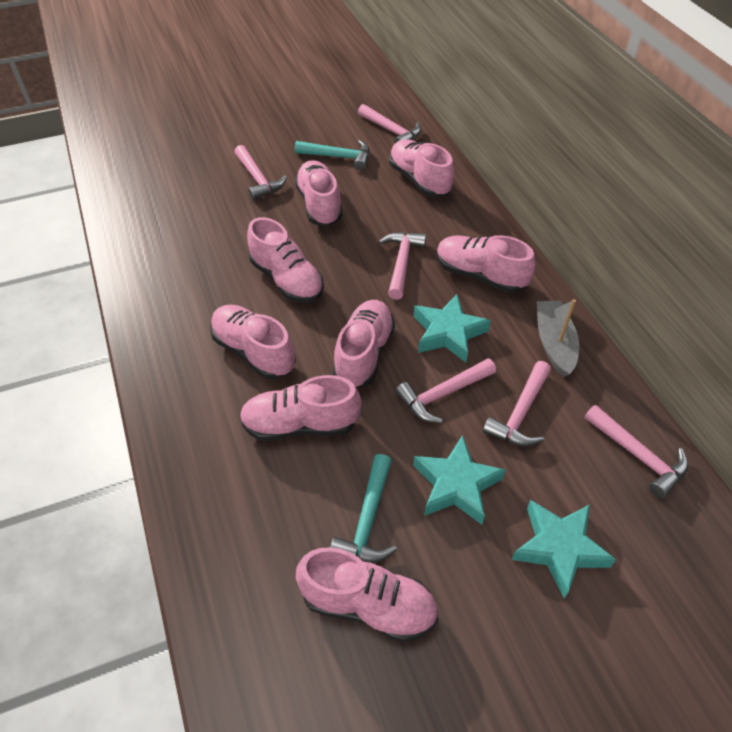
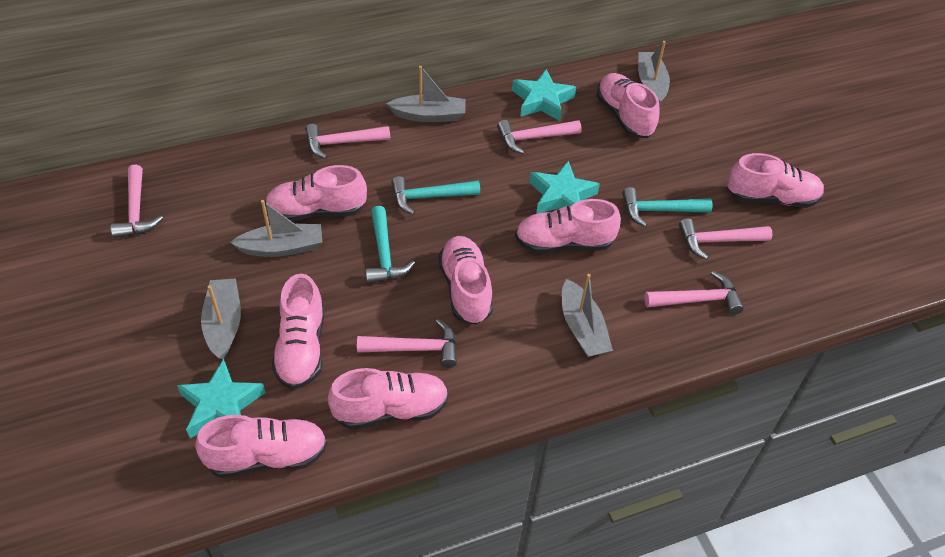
grey boat: [537,299,579,377] = 1 -> [201,278,241,360] [230,200,322,257] [386,66,465,122] [562,274,613,357] [638,41,670,104] = 5
turquoise hammer: [295,140,370,170] [330,454,397,563] = 2 -> [365,206,415,283] [391,176,480,215] [622,187,713,227] = 3

